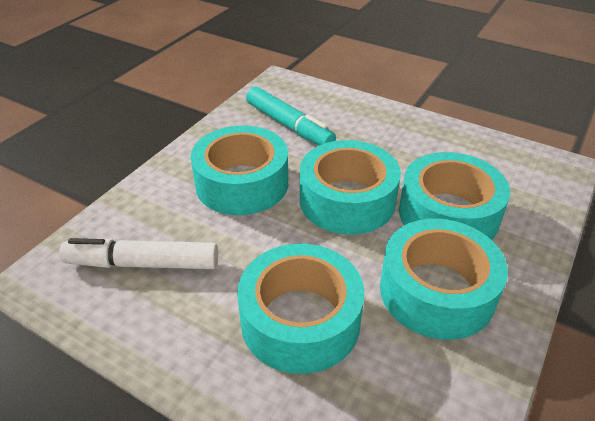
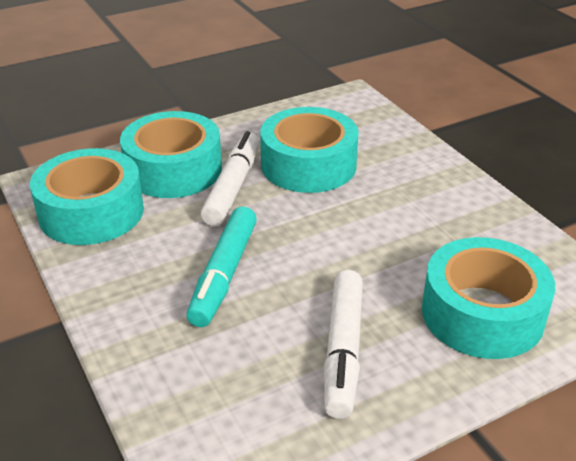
turquoise tape: [190,126,288,215] [237,244,365,374] [300,140,401,235] [380,219,508,340] [399,152,510,240] = 5 -> [30,148,144,245] [120,111,222,198] [260,107,359,193] [422,237,555,359] = 4
white marker: [59,238,218,269] = 1 -> [201,131,260,226] [324,270,363,419] = 2

